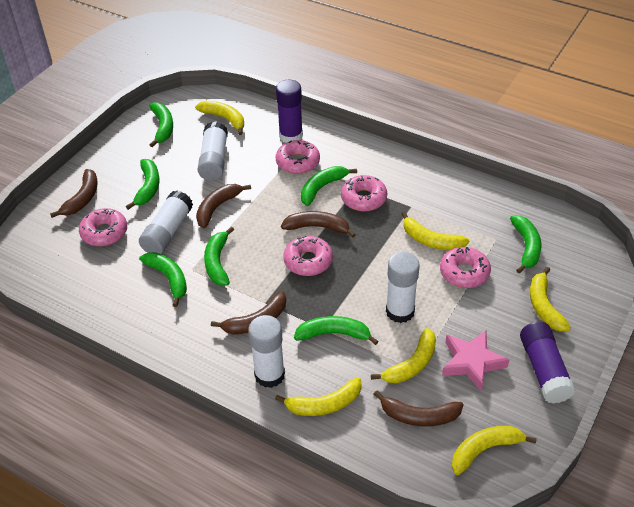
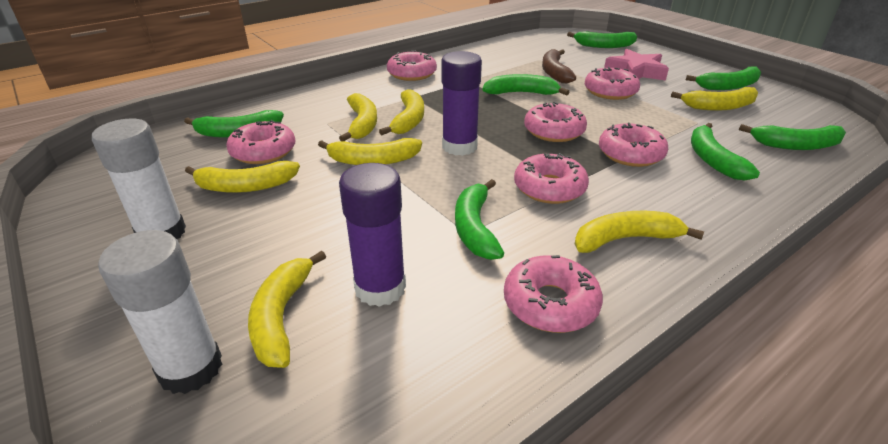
brown banana: [50,169,98,218] [196,184,251,228] [211,291,286,335] [281,211,356,238] [374,390,464,426] = 5 -> [542,49,576,83] = 1
pink donut: [79,208,127,246] [276,140,320,174] [283,235,333,276] [341,175,387,211] [440,247,491,288] = 5 -> [226,120,295,164] [387,51,437,81] [504,255,603,333] [514,153,589,204] [524,102,587,142] [585,67,640,100] [599,123,668,167] = 7
white glue stick: [139,190,193,254] [197,121,228,181] [248,315,285,388] [386,252,420,323] = 4 -> [92,119,186,239] [98,230,222,394] = 2
yellow banana: [195,101,244,135] [275,377,362,416] [371,328,436,383] [401,211,469,250] [452,426,537,475] [530,267,571,332] = 6 -> [185,161,300,193] [248,251,326,368] [318,138,422,165] [339,93,377,141] [379,89,424,135] [575,211,704,253] [671,87,758,111] = 7

